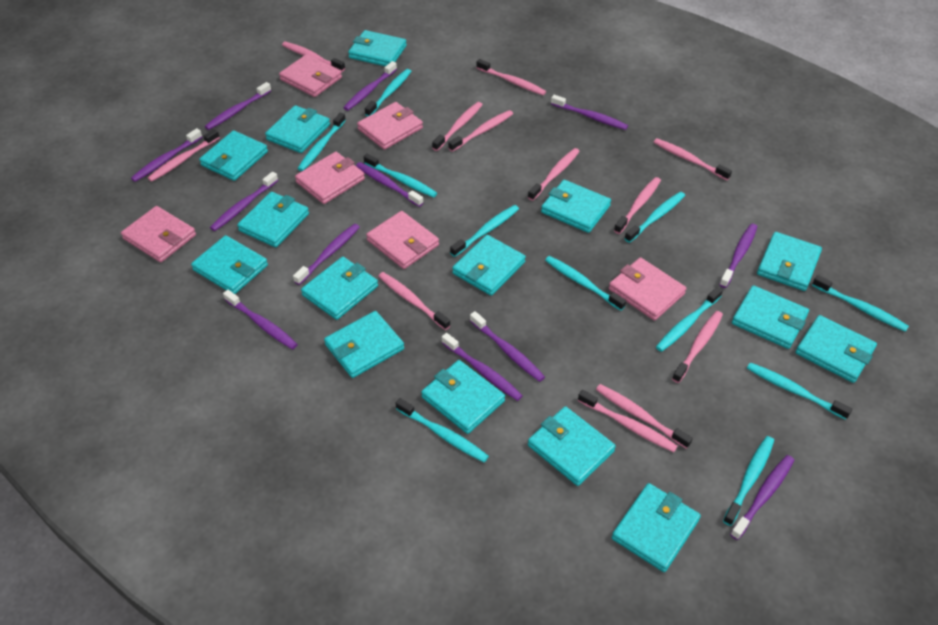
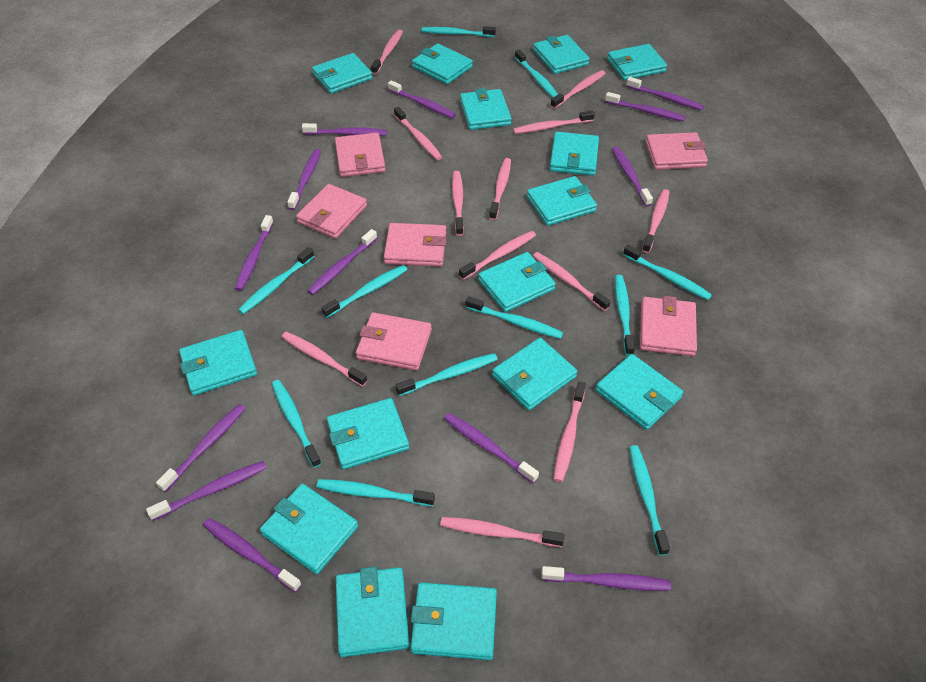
purple toothbrush: [131,128,202,182] [205,82,272,130] [210,172,278,231] [223,290,298,350] [293,224,360,285] [343,61,397,111] [356,162,423,207] [442,333,523,401] [470,311,545,382] [551,95,628,130] [719,223,757,288] [730,455,794,540] = 12 -> [146,461,266,521] [156,404,246,492] [203,518,302,592] [235,215,274,291] [287,149,321,210] [302,123,387,136] [308,229,377,295] [388,80,456,118] [444,413,539,483] [541,566,671,591] [605,92,686,122] [612,147,653,206] [626,77,704,110] = 13

